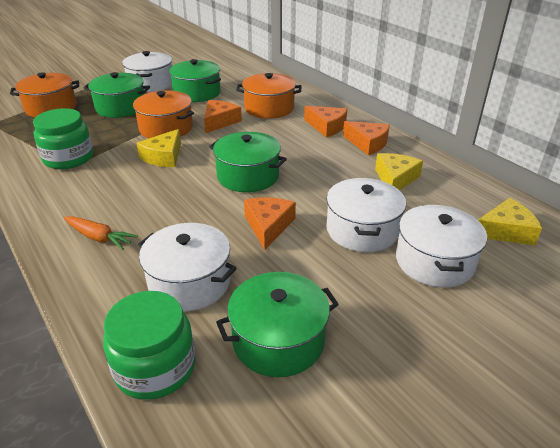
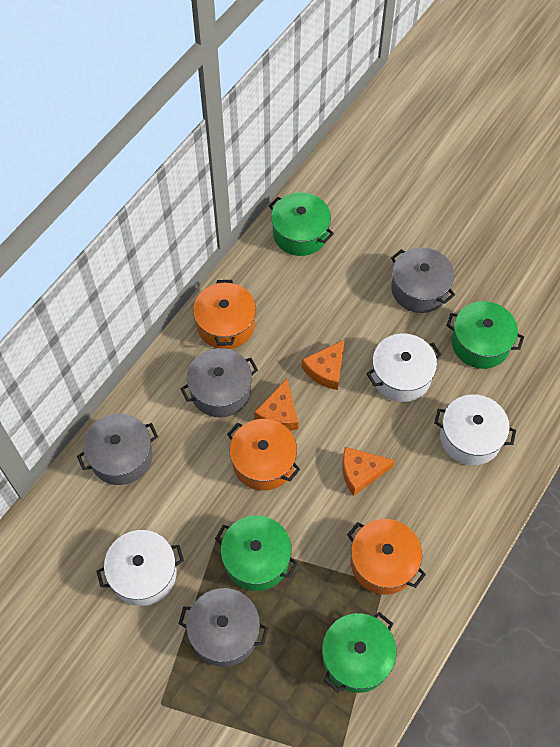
green jar: [33,108,93,169] [103,291,196,400] = 2 -> none = 0
grey pot: none = 0 -> [77,413,158,485] [178,588,268,667] [180,348,258,417] [391,248,455,313] = 4
orange carrot: [64,216,138,250] = 1 -> none = 0
orange cheese: [204,100,242,133] [244,197,296,250] [304,106,347,137] [343,121,390,155] = 4 -> [254,379,298,430] [302,340,345,390] [342,447,395,496] = 3
white pot: [122,51,172,92] [138,223,237,311] [326,178,406,252] [396,205,487,287] = 4 -> [96,530,184,606] [366,333,441,402] [434,394,516,465] = 3
yellow cheese: [136,129,181,167] [375,153,423,191] [478,198,542,245] = 3 -> none = 0

